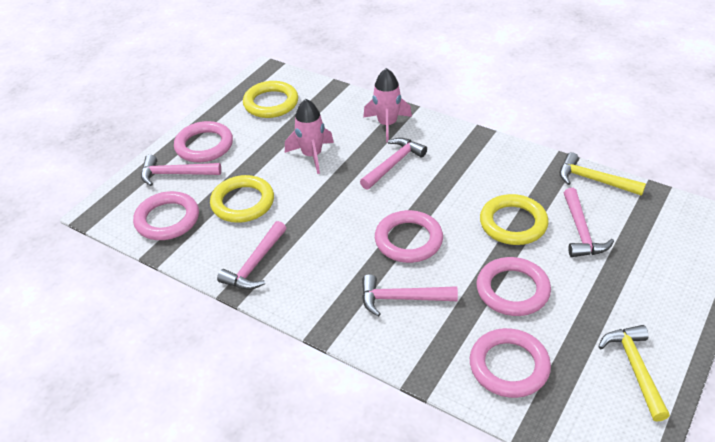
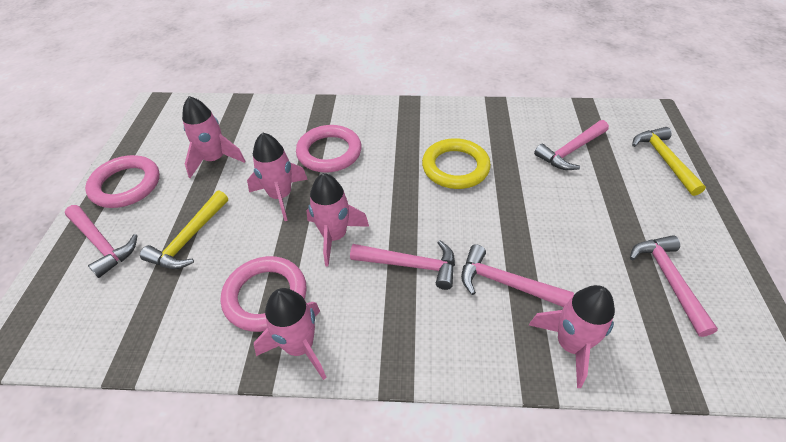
pink ring: [133,191,199,240] [174,121,233,162] [375,210,443,263] [470,328,551,398] [476,257,551,316] = 5 -> [85,155,160,208] [221,256,307,332] [296,125,362,173] = 3
pink rocket: [285,99,334,174] [363,68,412,142] = 2 -> [182,96,246,178] [247,132,308,221] [254,288,327,380] [306,173,369,267] [529,285,615,388] = 5
yellow ring: [210,175,274,223] [243,81,298,118] [480,194,549,245] = 3 -> [422,138,491,189] = 1

